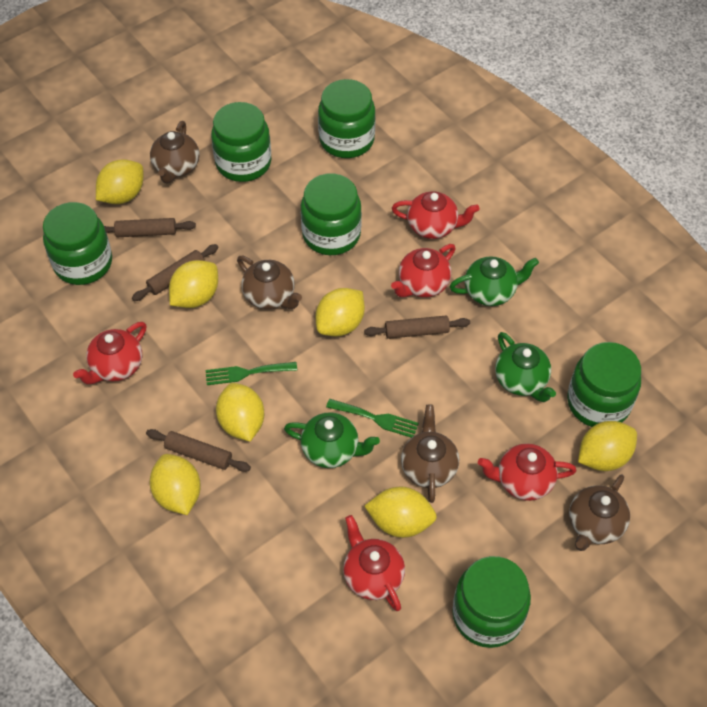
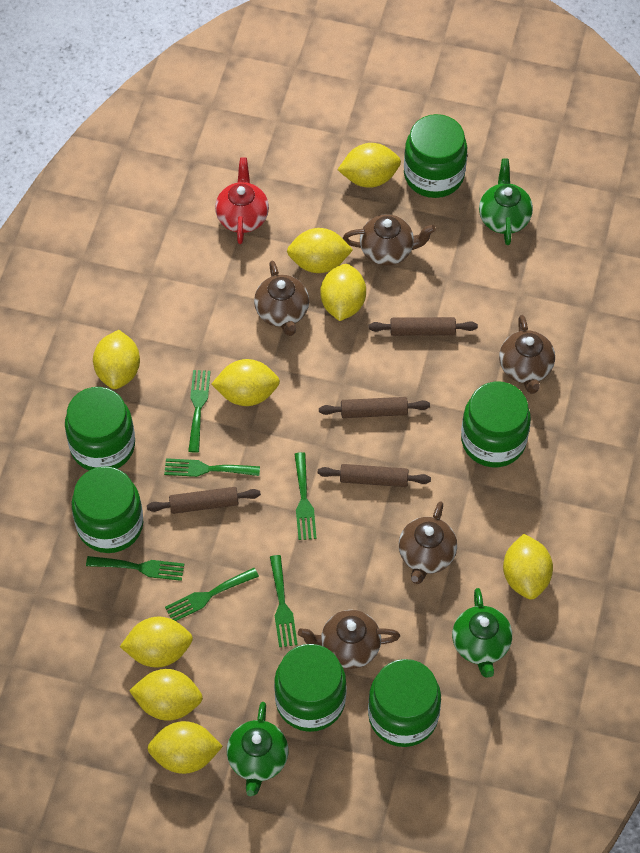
brown teapot: [150,121,200,184] [237,256,302,309] [401,405,459,503] [569,475,630,551] = 4 -> [254,260,309,336] [298,610,400,669] [343,214,436,266] [399,501,457,584] [499,315,555,394] = 5
green fork: [206,362,297,385] [326,399,419,438] = 2 -> [86,556,184,581] [164,458,260,477] [165,568,259,621] [188,370,211,453] [270,555,298,647] [295,452,317,540] = 6
red teapot: [73,322,147,384] [343,515,405,611] [391,244,456,297] [392,191,480,239] [478,443,576,501] = 5 -> [215,158,269,244] = 1
yellow lemon: [96,159,143,204] [150,454,201,515] [169,260,218,308] [216,383,264,441] [316,288,365,337] [365,487,437,538] [578,421,637,471] = 7 -> [93,330,140,389] [120,617,193,668] [129,669,203,721] [147,721,223,774] [211,359,280,406] [287,228,353,273] [320,264,366,321] [338,143,401,188] [503,534,553,600] = 9

